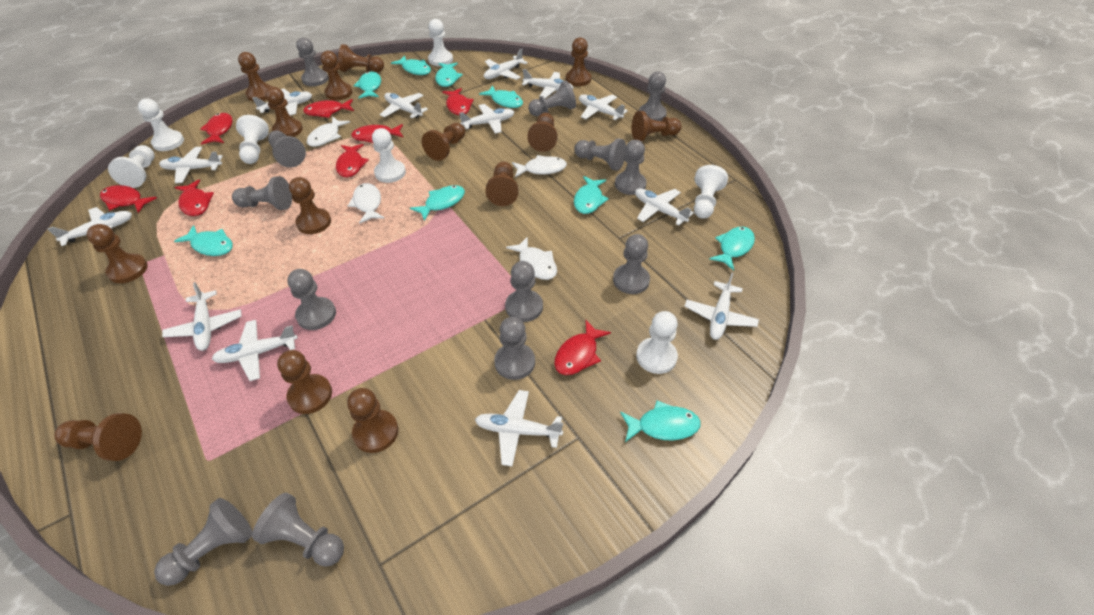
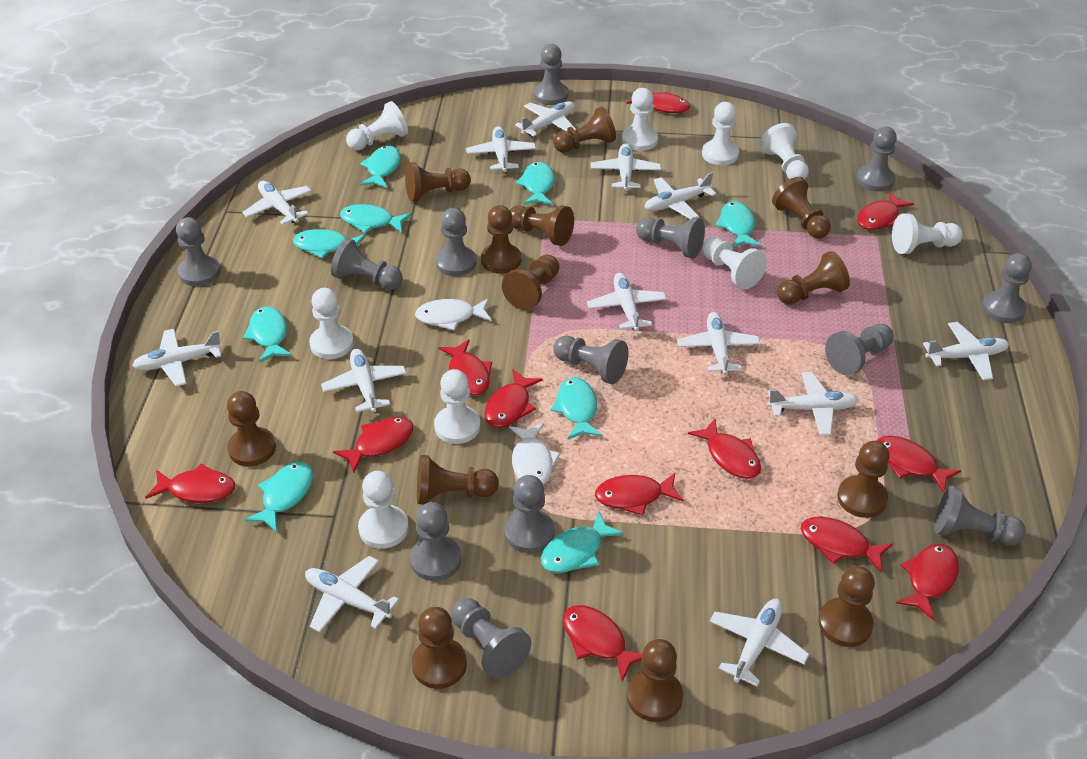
brown pawn: [54,413,142,461] [87,224,148,283] [238,52,272,101] [265,87,303,137] [277,350,332,414] [289,177,331,234] [321,51,352,100] [338,44,384,72] [347,388,398,453] [422,123,465,161] [485,162,518,206] [527,113,557,152] [566,37,591,86] [632,111,682,141] = 14 -> [227,391,276,466] [405,162,471,202] [412,607,467,689] [417,455,499,504] [481,205,521,274] [502,255,559,310] [510,205,574,246] [553,106,616,153] [627,639,683,722] [772,177,831,238] [777,251,850,305] [818,566,875,647] [837,441,890,518] = 13
red fish: [100,185,157,213] [175,179,214,216] [200,113,232,145] [303,99,354,118] [336,144,369,177] [351,124,403,143] [442,88,473,115] [554,320,611,375] = 8 -> [145,464,235,503] [333,417,413,473] [438,339,492,396] [484,369,543,428] [563,605,643,681] [595,472,684,515] [626,89,690,113] [688,419,761,479] [801,517,893,573] [857,191,914,230] [877,436,961,493] [896,544,959,621] = 12
white fish: [307,116,350,147] [348,183,385,224] [506,236,557,280] [512,155,567,177] = 4 -> [415,298,492,331] [509,423,560,485] = 2
white pawn: [108,145,155,188] [138,99,184,151] [236,115,269,164] [372,128,406,183] [428,19,453,66] [636,311,678,374] [694,165,728,219] = 7 -> [309,288,354,359] [346,101,408,151] [358,471,409,549] [434,369,481,444] [622,88,658,151] [702,102,739,165] [702,237,767,289] [760,123,809,180] [892,214,963,254] = 9

